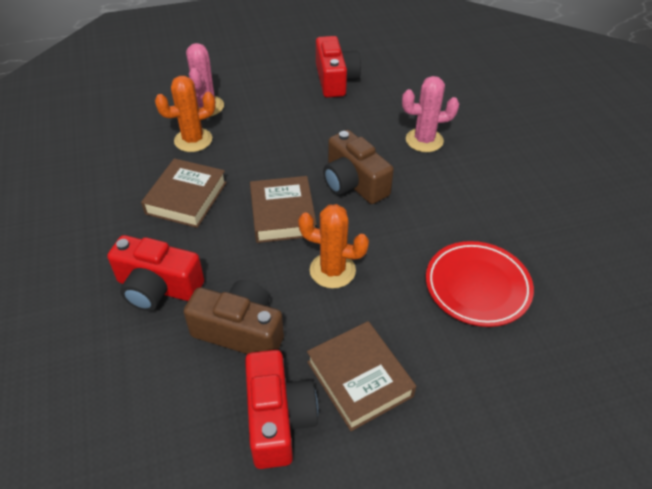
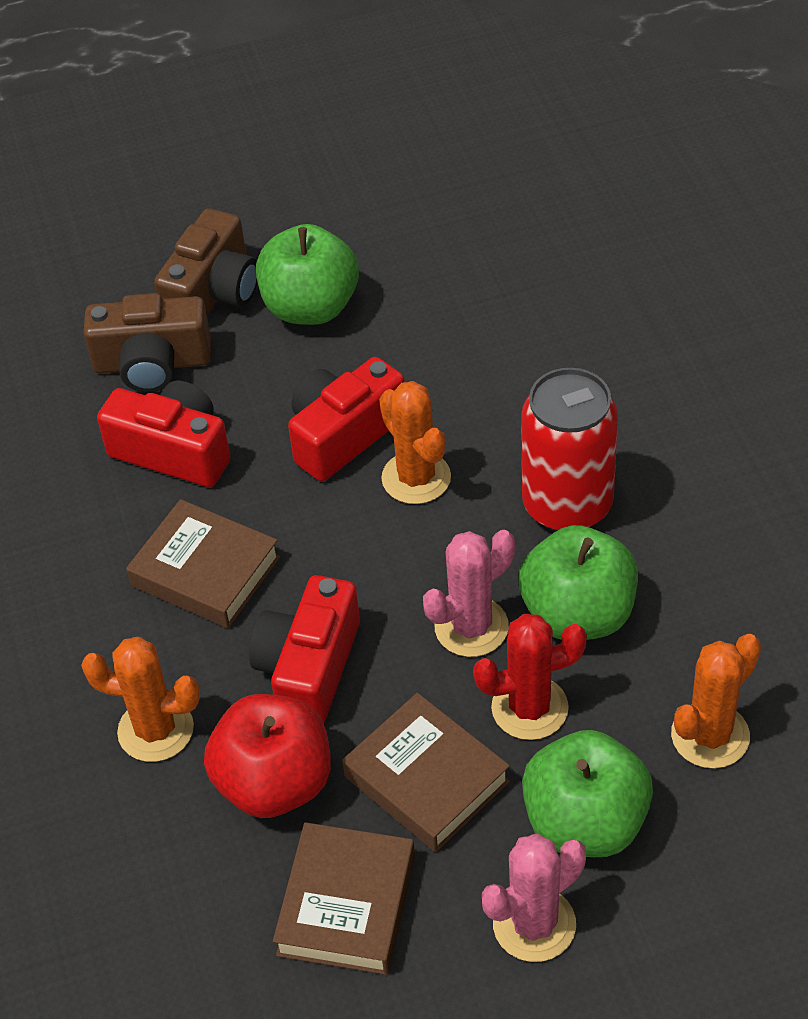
green apple: none = 0 -> [256,224,359,325] [519,525,638,640] [522,730,653,857] = 3
orange cactus: [155,76,215,152] [298,204,369,289] = 2 -> [81,637,200,762] [379,381,451,504] [671,634,761,769] = 3
red apple: none = 0 -> [204,694,331,818] = 1
red cactus: none = 0 -> [473,614,587,740] = 1
red can: none = 0 -> [521,368,618,531] = 1
red plate: [426,241,534,327] = 1 -> none = 0

